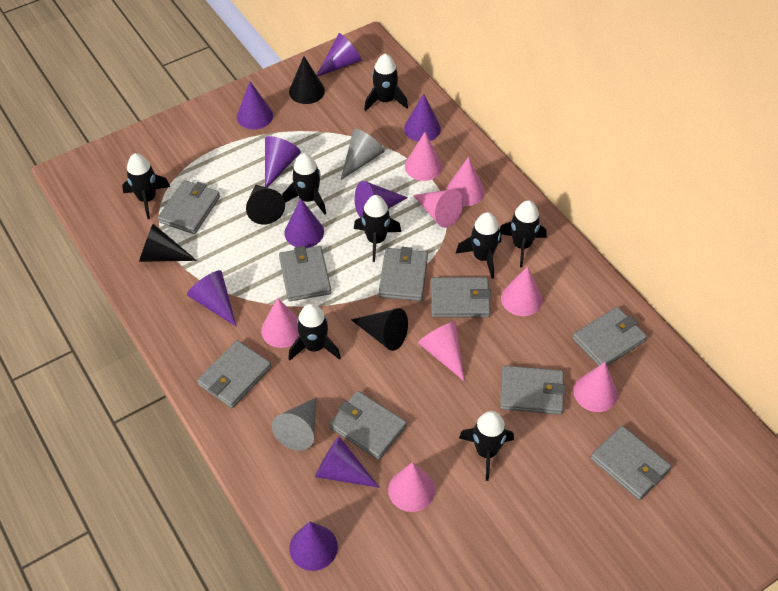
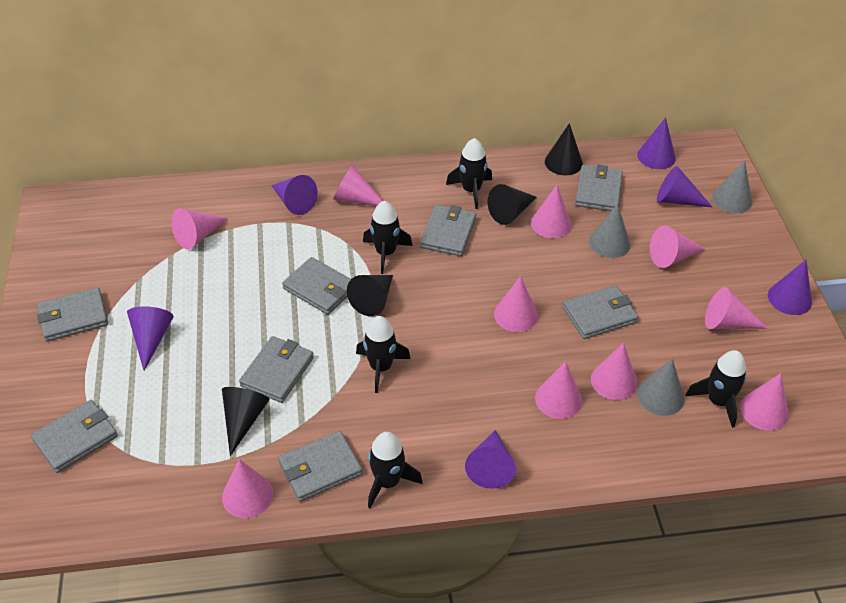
black rocket: [122,153,170,219] [282,153,326,215] [288,303,341,361] [354,195,401,262] [364,54,408,111] [456,212,501,279] [459,411,514,481] [499,200,546,267] = 8 -> [356,316,411,393] [363,201,412,274] [368,432,423,508] [446,138,492,209] [685,350,747,428] = 5
grey cone: [272,397,317,451] [341,129,385,180] = 2 -> [589,204,630,258] [637,358,684,416] [712,160,752,213] = 3
grey wallet: [158,180,220,234] [197,340,272,408] [279,246,331,301] [329,391,407,460] [379,247,428,301] [431,277,491,317] [500,365,566,415] [573,307,647,366] [590,426,671,500] = 9 -> [31,400,118,473] [37,287,108,342] [239,336,314,403] [278,431,363,502] [282,257,351,315] [420,205,476,256] [562,285,638,339] [575,165,623,211] = 8
pink cone: [261,298,299,348] [388,462,435,512] [405,132,443,181] [413,189,463,228] [418,321,465,382] [446,157,485,206] [501,266,543,316] [573,362,618,412] = 8 -> [172,208,228,249] [222,459,273,518] [333,165,383,206] [494,276,538,332] [531,185,572,238] [535,361,582,419] [591,343,638,400] [650,226,705,268] [705,287,768,329] [740,373,789,431] = 10
purple cone: [187,270,236,326] [237,81,273,130] [265,136,301,188] [284,199,324,248] [289,521,338,571] [315,437,379,488] [317,33,362,77] [354,181,408,217] [404,93,441,142] = 9 -> [127,307,174,371] [271,175,318,215] [465,430,516,489] [637,117,676,169] [657,166,713,208] [768,260,812,315] = 6

